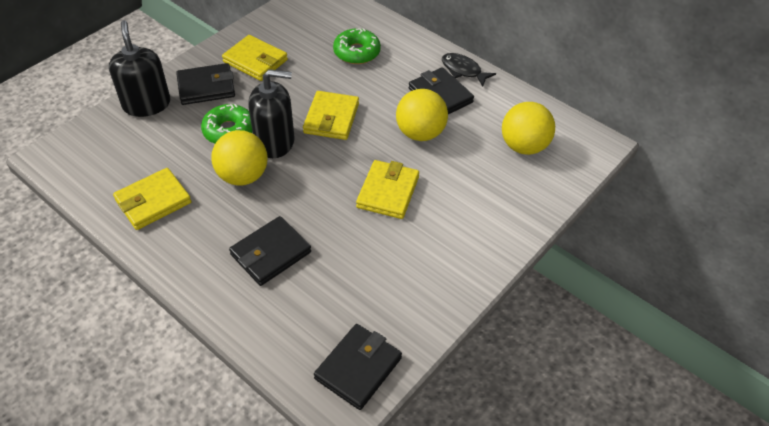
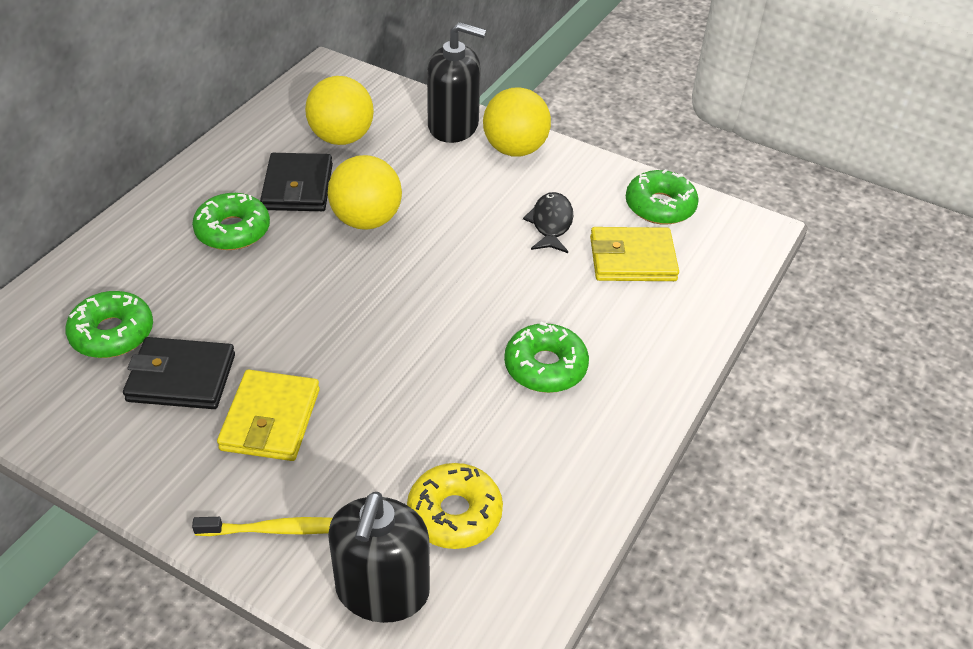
black wallet: [176,63,235,105] [229,216,311,286] [314,324,402,410] [409,67,474,114] = 4 -> [123,337,235,409] [260,153,333,211] = 2
green donut: [201,104,252,144] [333,28,381,64] = 2 -> [65,291,153,358] [192,193,270,250] [504,322,589,393] [626,169,699,225] = 4
yellow donut: none = 0 -> [407,463,503,549] = 1
yellow toothbrush: none = 0 -> [192,517,332,536] = 1
yellow wallet: [113,168,192,230] [222,35,288,81] [303,91,359,140] [356,160,419,219] = 4 -> [217,370,320,461] [590,227,679,281] = 2

